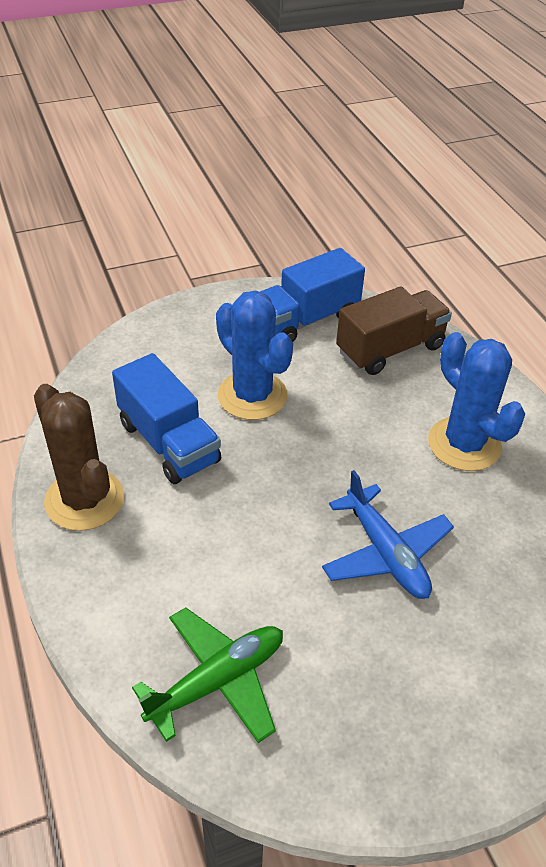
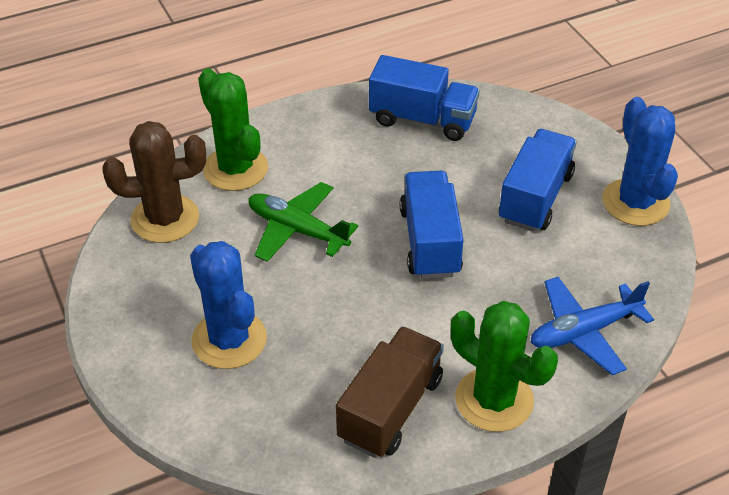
blue truck: [112,353,221,484] [260,248,365,342] = 2 -> [369,55,480,141] [400,171,464,279] [499,129,577,232] = 3
green cactus: none = 0 -> [198,68,268,191] [451,301,558,432] = 2

